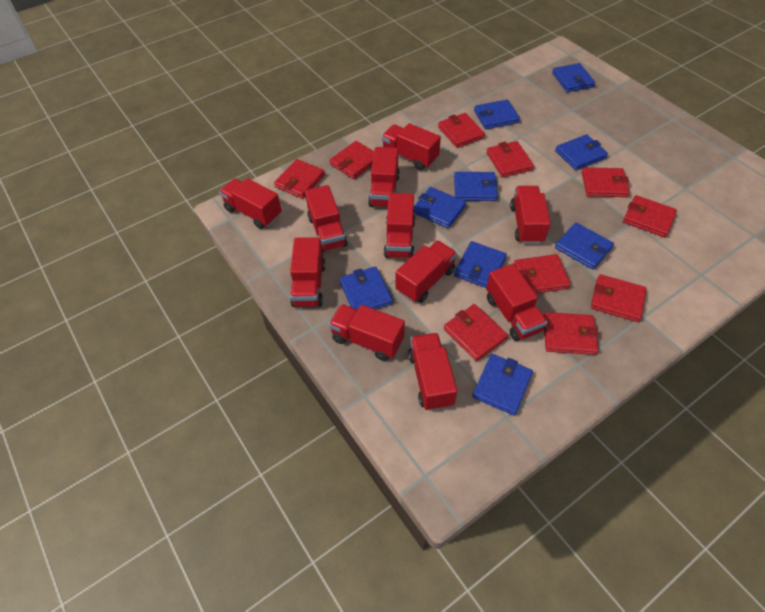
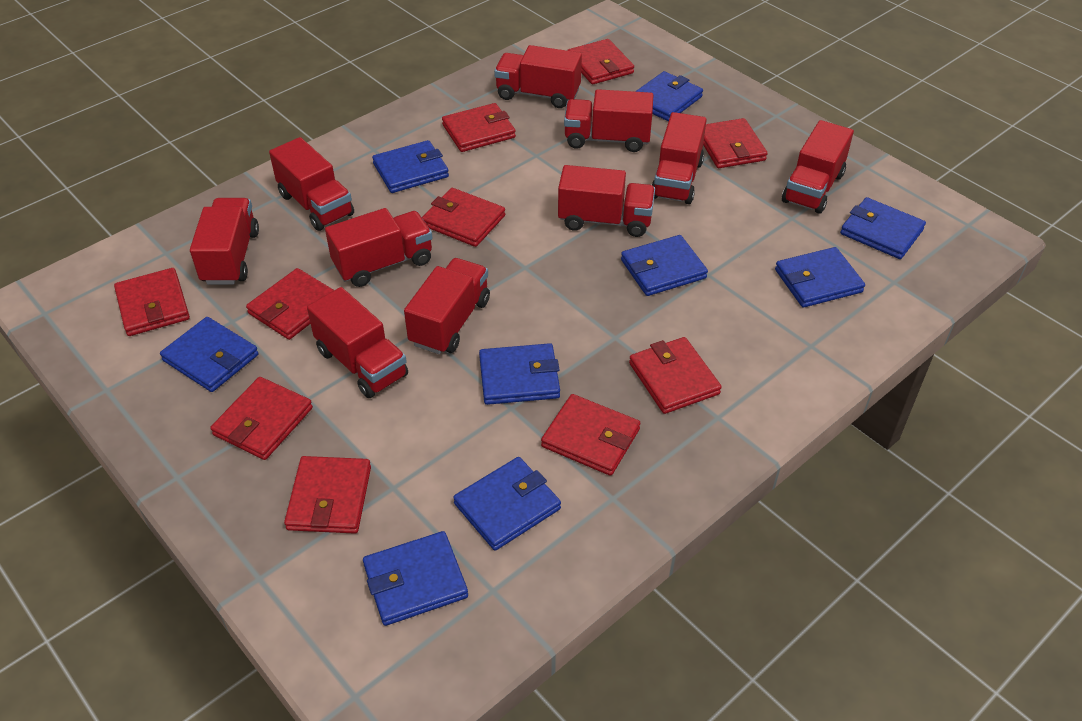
red truck: [219,178,282,229] [290,237,326,307] [305,185,348,252] [329,304,405,361] [368,147,400,207] [382,123,441,171] [384,193,415,258] [396,240,457,303] [408,333,457,411] [486,264,547,341] [510,186,551,244] = 11 -> [190,198,259,285] [269,137,354,231] [307,287,408,398] [325,208,432,287] [404,258,490,354] [494,45,582,108] [558,165,655,237] [564,89,653,152] [651,112,707,204] [782,120,854,214] = 10

